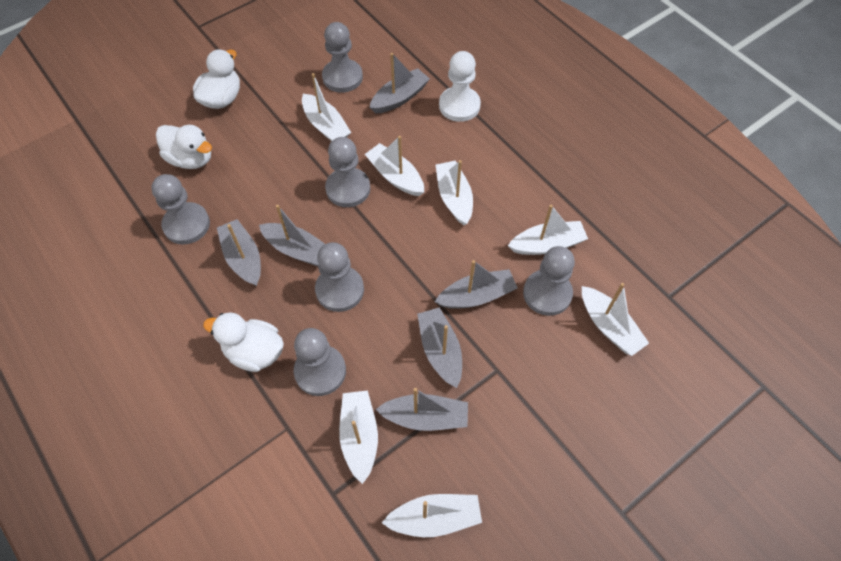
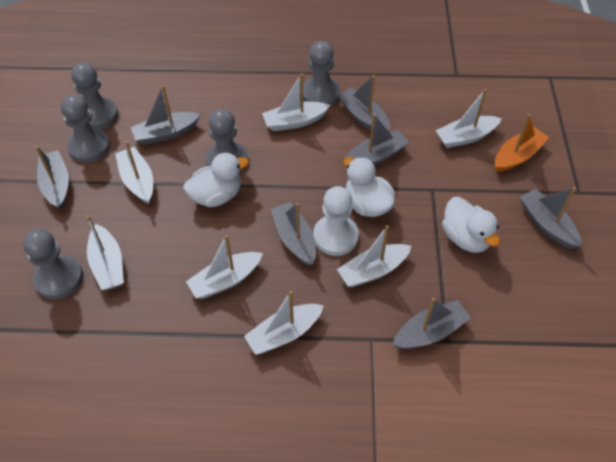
grey boat: [217,219,261,286] [259,205,325,266] [369,53,430,114] [376,388,468,431] [417,307,462,388] [435,260,518,309] = 6 -> [35,146,69,210] [131,85,201,145] [271,202,316,266] [338,75,390,132] [343,114,409,165] [392,297,471,349] [520,187,581,249] = 7
grey pawn: [151,174,210,244] [294,328,346,396] [315,242,364,312] [322,22,363,93] [325,137,370,207] [523,246,575,316] = 6 -> [23,229,83,299] [61,94,110,162] [71,63,118,129] [206,109,248,174] [303,41,340,106] = 5
orange boat: none = 0 -> [495,114,549,172] = 1

